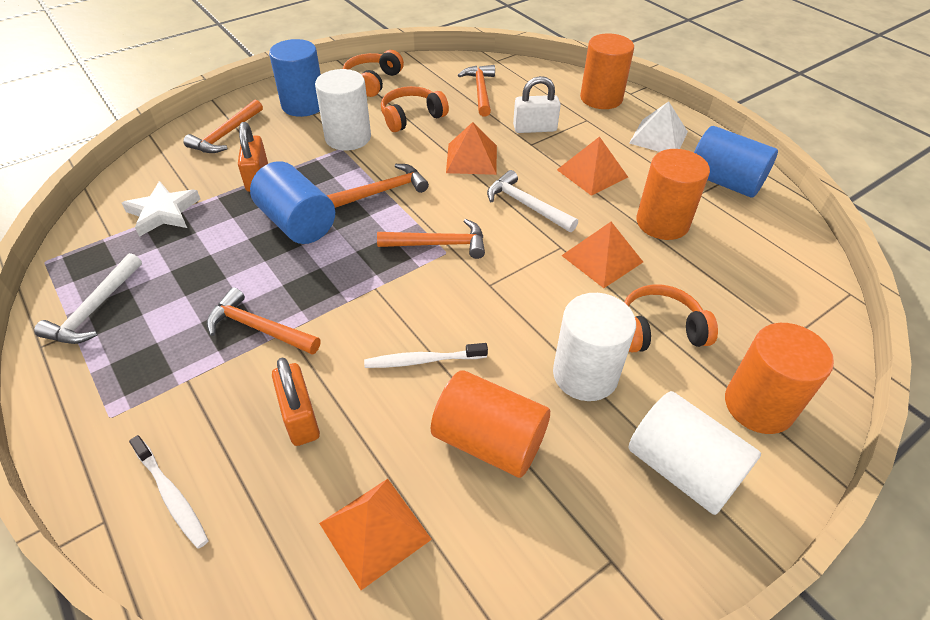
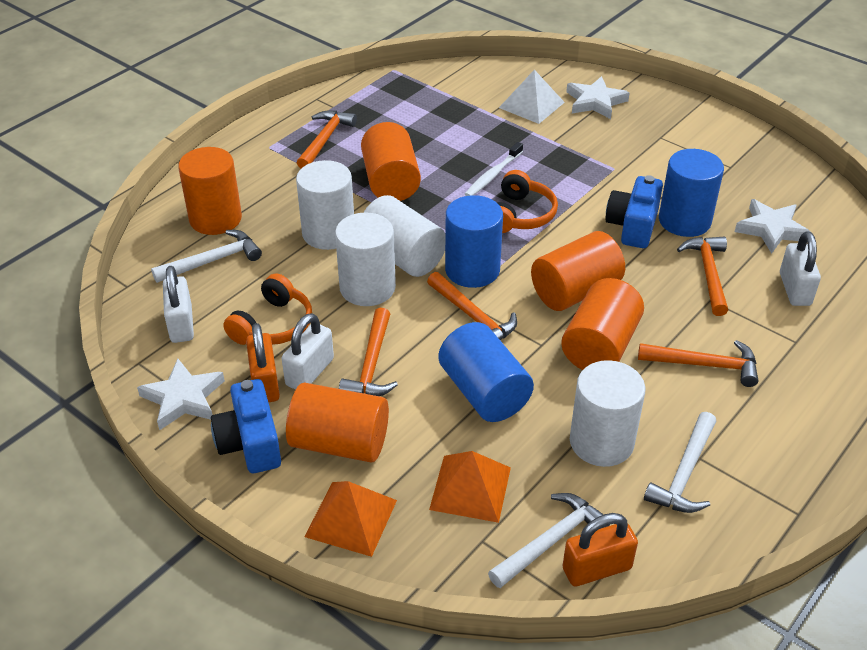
blue camera: none = 0 -> [211,379,281,473] [605,175,663,248] = 2
orange cylinder: [431,371,550,478] [580,33,634,109] [636,149,710,240] [725,323,834,434] = 4 -> [178,147,242,235] [286,383,389,463] [361,122,421,201] [531,231,625,311] [561,278,644,370] = 5
orange headphones: [343,50,404,97] [381,86,449,132] [624,284,718,352] = 3 -> [223,273,312,345] [497,170,558,233] = 2
orange pyramid: [319,479,432,590] [446,122,497,175] [557,136,628,196] [561,222,643,288] = 4 -> [305,481,397,557] [429,451,511,523] = 2
white cylinder: [315,69,371,151] [553,293,636,401] [628,391,761,515] = 3 -> [296,160,354,250] [335,212,396,306] [363,195,445,277] [570,360,646,467] = 4
white hammer: [34,253,142,344] [487,170,578,232] = 2 -> [151,230,262,283] [488,493,610,588] [644,412,716,513] = 3
white padlock: [513,76,561,133] = 1 -> [163,266,194,343] [282,313,334,390] [780,231,821,306] = 3
white star: [122,181,200,237] = 1 -> [137,359,225,430] [566,76,630,119] [735,199,812,254] = 3
white toothbrush: [129,435,209,549] [364,343,488,368] = 2 -> [465,142,523,196] = 1

